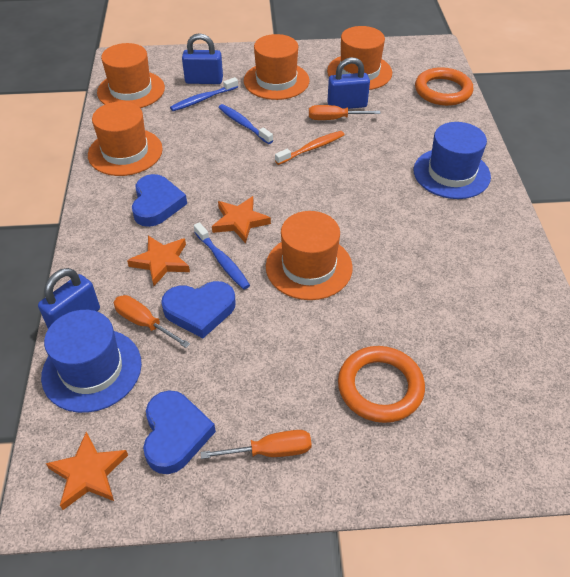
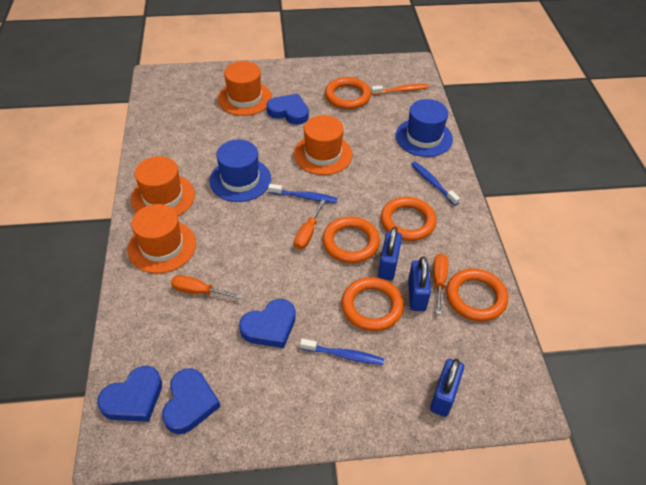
blue heart: [132,174,187,227] [143,391,216,474] [161,281,236,338] = 3 -> [97,366,162,422] [162,368,221,434] [239,299,296,348] [266,94,309,125] = 4
orange hat: [88,101,163,176] [97,43,165,108] [244,34,310,100] [266,211,353,300] [327,26,392,90] = 5 -> [128,204,196,273] [131,156,195,216] [218,61,272,116] [294,115,353,175] = 4
orange ring: [338,346,425,423] [415,67,473,106] = 2 -> [322,216,380,263] [325,77,371,109] [341,277,404,331] [381,197,436,241] [446,269,508,321] = 5
orange star: [46,432,128,510] [127,236,190,286] [212,196,271,243] = 3 -> none = 0

